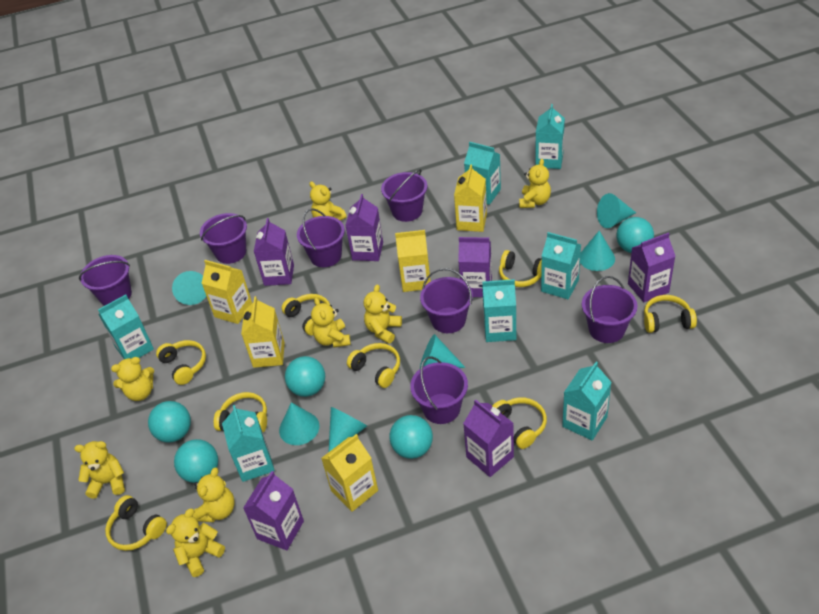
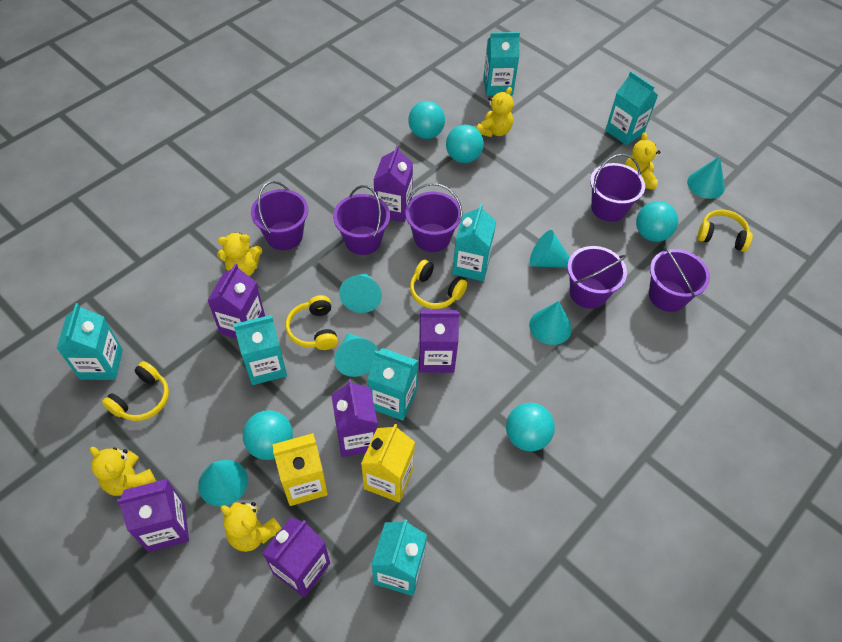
purple bucket: [79,255,132,306] [200,213,247,264] [297,209,345,267] [381,169,427,222] [410,356,468,424] [420,268,473,333] [582,276,637,343] = 7 -> [251,181,308,250] [333,185,390,255] [405,183,463,252] [567,246,627,309] [590,154,645,222] [649,246,710,312] = 6
yellow carton: [201,260,252,324] [241,296,285,368] [321,434,378,512] [395,230,431,292] [454,164,487,232] = 5 -> [273,433,328,506] [361,424,415,502] = 2
yellow headphones: [105,495,167,551] [156,340,206,385] [214,392,267,432] [282,294,330,336] [347,343,400,388] [493,397,547,449] [499,250,542,287] [644,295,697,333] = 8 -> [102,361,169,421] [286,295,338,350] [410,260,467,309] [697,209,753,252] = 4
yellow teddy bear: [74,441,125,499] [111,357,154,401] [166,509,225,577] [193,467,235,522] [309,181,347,221] [311,298,351,347] [364,285,402,344] [519,159,551,208] = 8 -> [90,447,156,496] [217,232,262,276] [220,502,282,552] [477,87,514,137] [625,132,660,190] = 5

